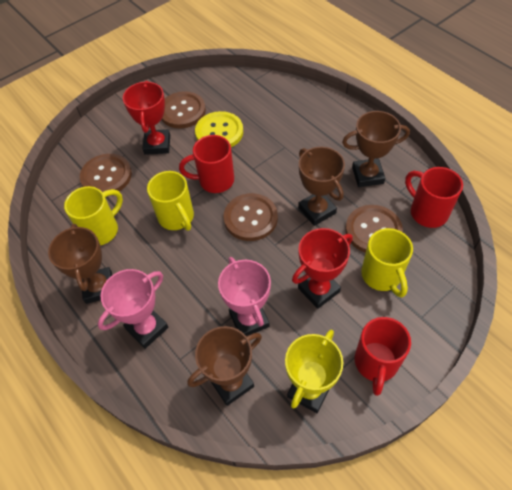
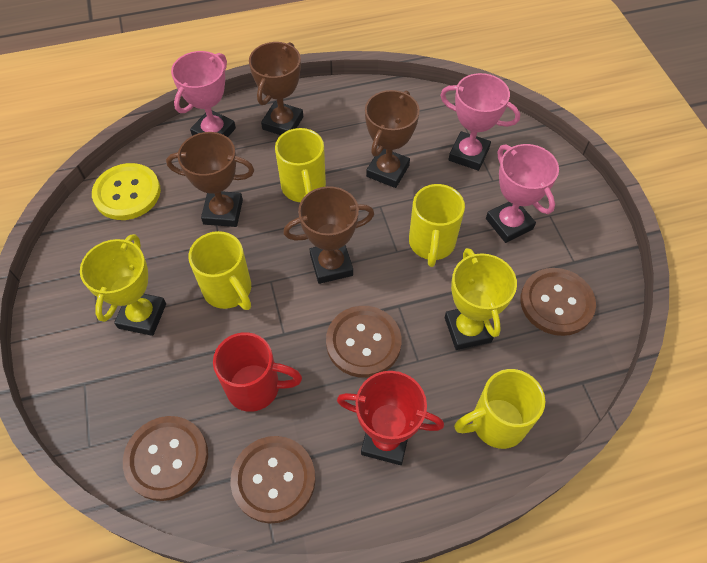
pink trophy: [98,269,168,349] [218,257,271,336] = 2 -> [171,51,236,137] [440,73,520,171] [486,144,559,243] = 3
red mug: [179,135,234,193] [355,317,411,396] [405,167,463,228] = 3 -> [213,332,302,412] = 1
red trophy: [123,81,170,155] [292,228,353,309] = 2 -> [337,371,444,465] = 1
yellow mug: [64,186,123,245] [147,171,194,231] [361,228,413,298] = 3 -> [188,231,251,310] [275,128,326,202] [409,184,465,267] [454,369,545,449] = 4
yellow trophy: [285,329,343,413] = 1 -> [80,234,166,336] [445,248,517,350] = 2

